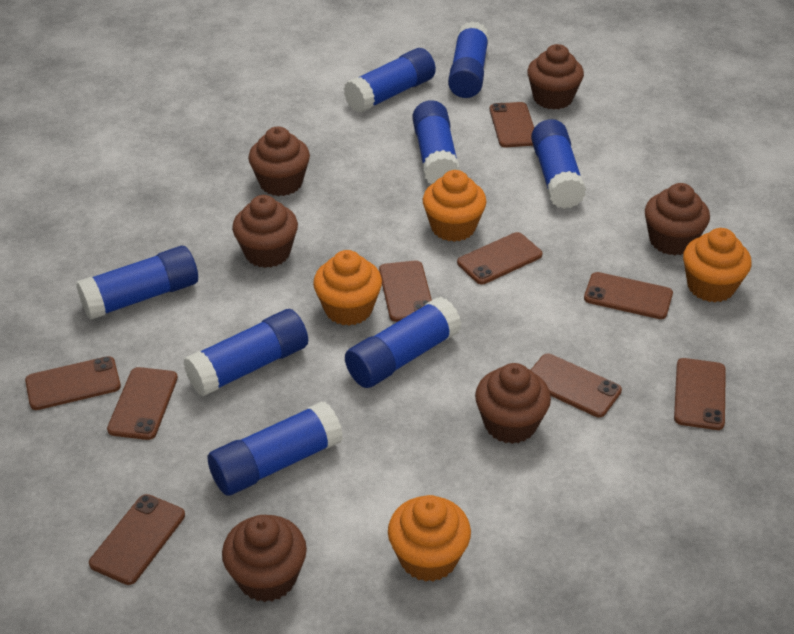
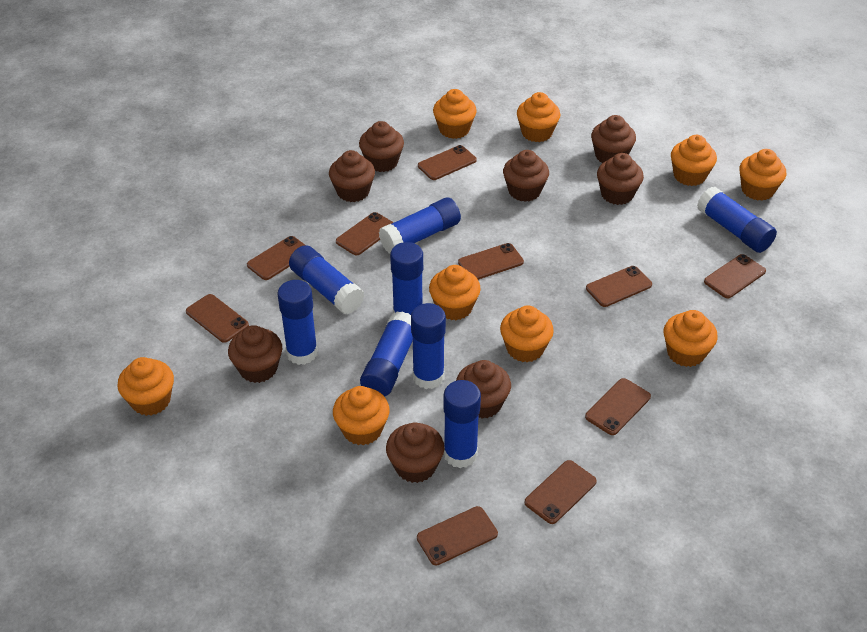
brown cupcake: [222,515,307,602] [232,195,298,268] [248,127,310,196] [475,363,551,444] [527,44,584,110] [645,183,710,255] = 6 -> [228,325,282,383] [329,150,375,202] [359,121,404,172] [386,422,444,483] [456,360,511,419] [503,150,549,202] [591,115,636,163] [597,153,644,205] = 8
brown phone: [25,356,121,410] [89,494,185,585] [107,367,178,440] [379,260,432,322] [457,232,542,284] [489,102,534,147] [531,354,622,417] [584,272,673,319] [674,358,726,430] = 9 -> [186,294,249,343] [247,236,305,280] [336,212,394,255] [417,506,498,565] [418,145,477,180] [458,243,524,280] [524,460,597,524] [585,378,651,435] [586,266,652,307] [704,254,766,298] = 10
orange cupcake: [313,250,382,326] [388,495,471,582] [423,170,487,242] [683,228,752,302] = 4 -> [117,357,174,416] [333,386,390,445] [429,265,481,320] [433,89,477,139] [500,305,554,362] [517,92,560,142] [664,310,718,367] [671,135,717,186] [739,149,786,201] = 9

